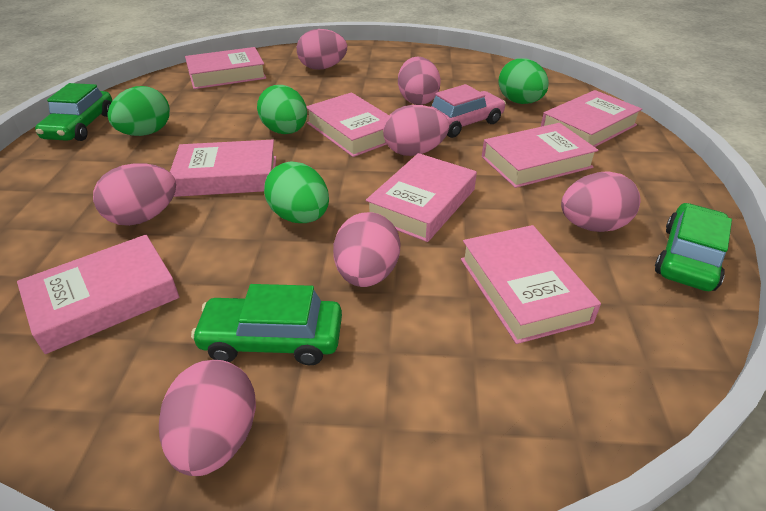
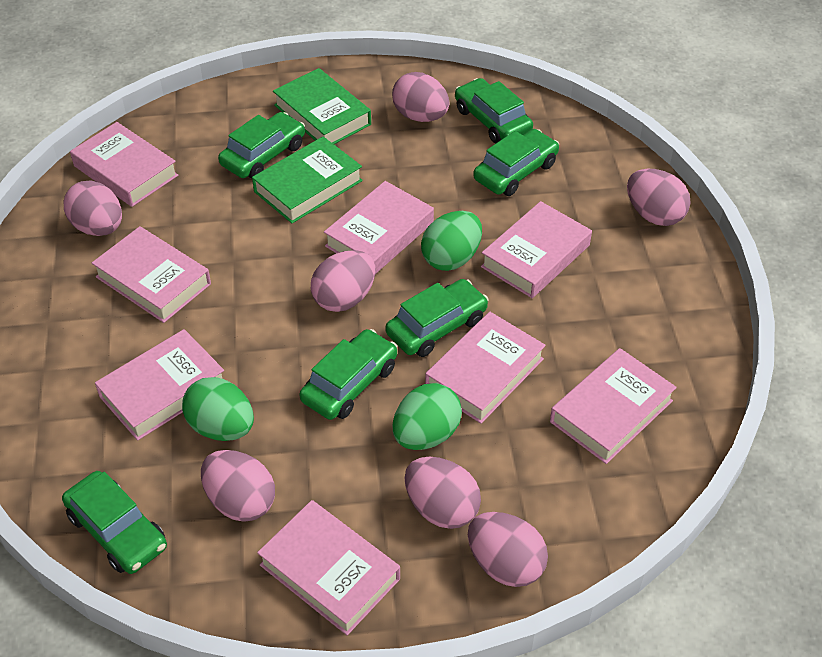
green book: none = 0 -> [252,136,363,223] [273,68,371,144] = 2
green car: [35,83,112,141] [191,284,342,365] [655,203,732,291] = 3 -> [62,471,167,574] [218,112,305,179] [299,329,397,420] [385,279,488,357] [455,78,533,144] [473,129,559,196] = 6
green egg: [107,86,170,136] [257,85,307,134] [264,161,329,223] [498,58,549,104] = 4 -> [182,377,254,441] [393,383,462,450] [421,211,482,271] = 3
pink car: [431,84,506,138] = 1 -> none = 0

